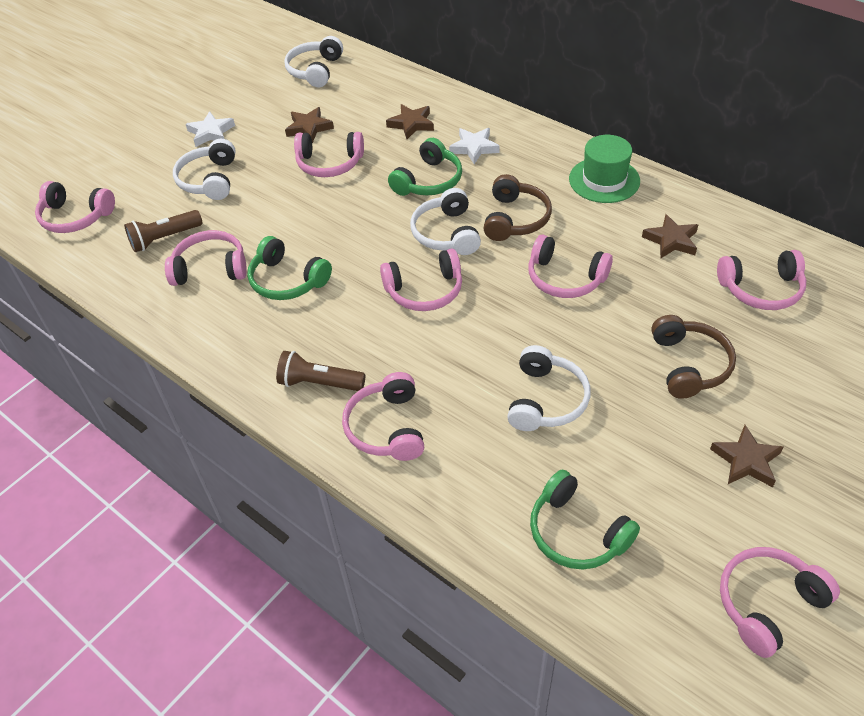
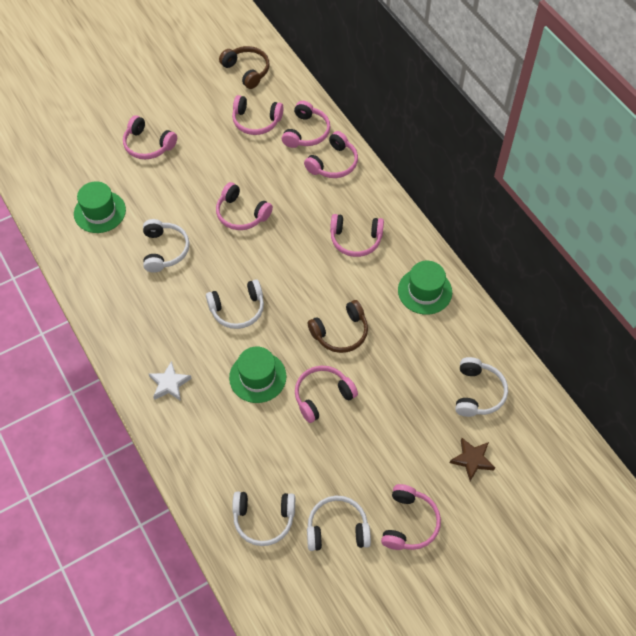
brown flashlight: [124,210,203,252] [276,351,365,391] = 2 -> none = 0
brown star: [285,107,334,143] [386,104,434,139] [642,214,698,259] [710,425,783,487] = 4 -> [450,438,495,481] = 1
green hat: [569,135,640,203] = 1 -> [74,181,126,233] [229,346,286,403] [398,261,452,315] = 3
green headphones: [247,236,332,300] [388,138,462,196] [530,470,640,569] = 3 -> none = 0
white headphones: [173,139,236,200] [284,36,343,87] [410,188,481,255] [507,345,591,431] = 4 -> [143,219,189,273] [206,279,264,329] [232,492,295,546] [307,496,371,551] [455,357,508,417] = 5
white star: [186,111,235,147] [449,128,500,164] = 2 -> [149,361,192,401] = 1

